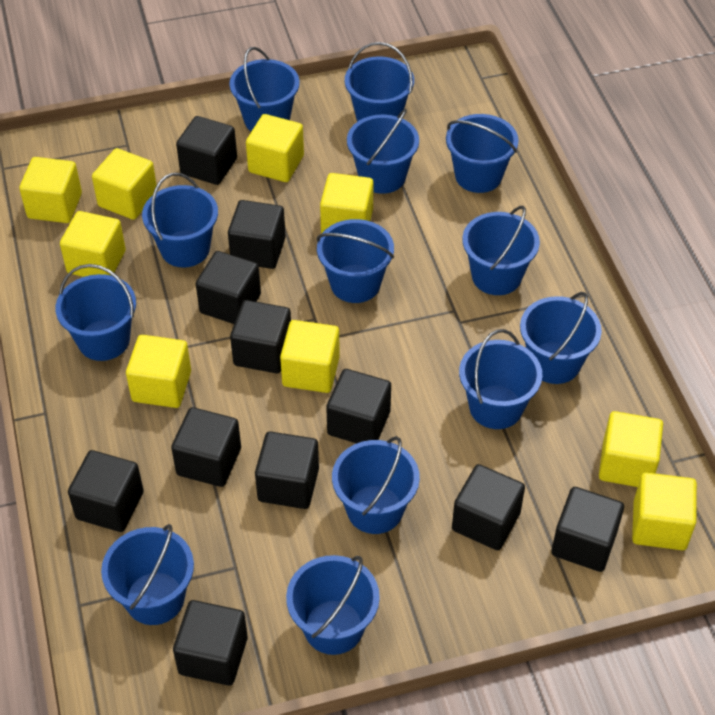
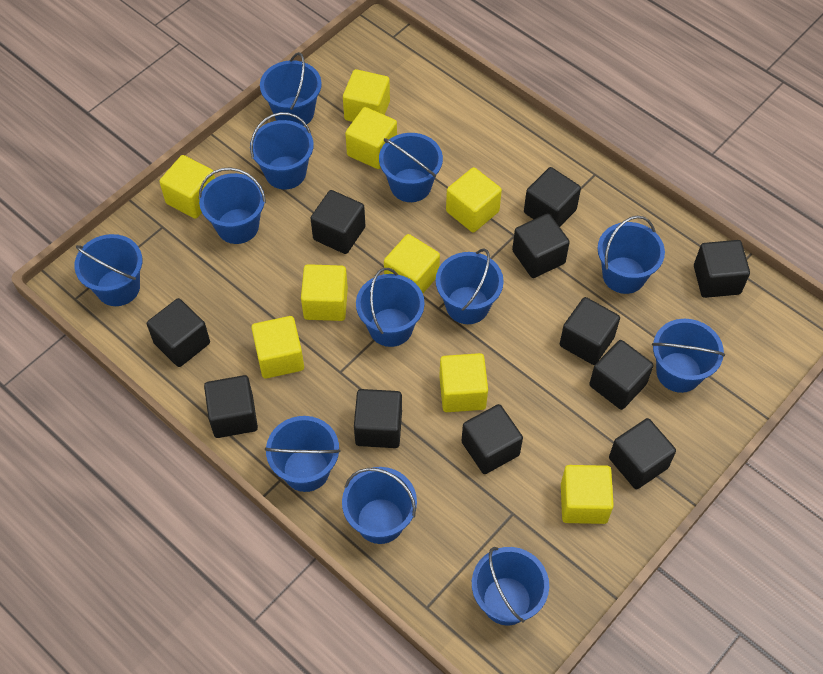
blue bucket: [56,264,136,361] [101,524,194,625] [142,173,218,268] [229,47,300,132] [286,555,380,655] [317,219,394,303] [332,436,420,534] [345,42,414,122] [347,109,419,194] [446,114,519,193] [459,329,542,429] [462,206,540,295] [520,292,602,384] = 13 -> [74,234,142,306] [199,167,266,244] [250,112,314,189] [260,52,322,126] [265,416,341,492] [342,467,417,544] [356,268,425,347] [379,133,443,202] [436,248,504,324] [472,547,549,625] [597,216,665,294] [652,319,725,393] = 12

